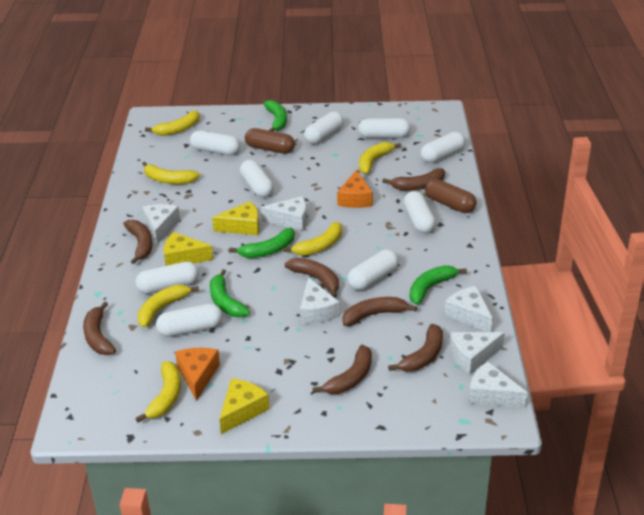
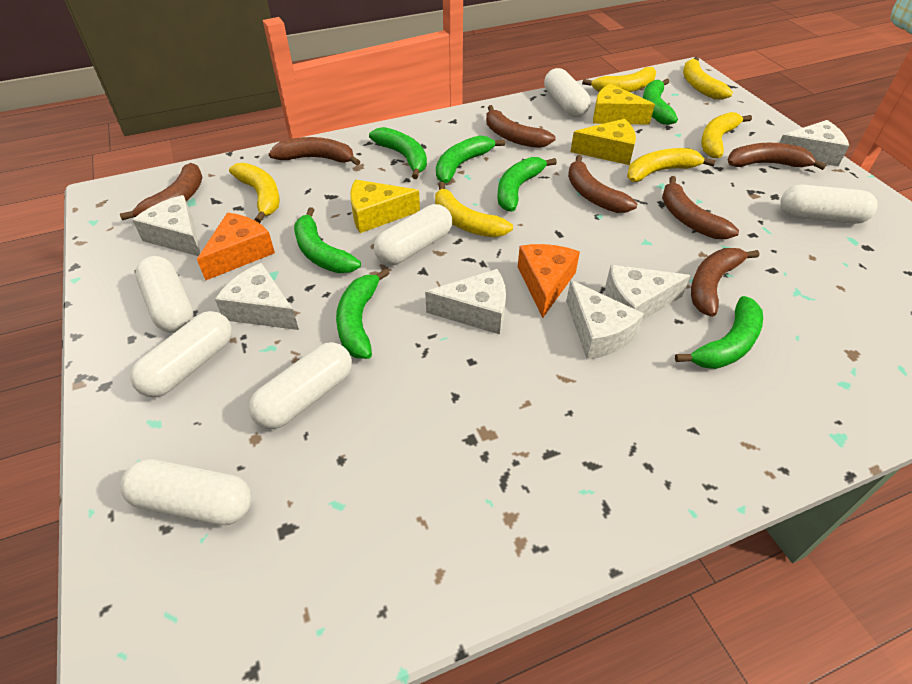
brown capsule: [245,128,295,154] [425,179,477,213] = 2 -> none = 0
green banana: [210,269,250,317] [229,228,295,258] [263,100,287,131] [410,265,467,305] = 4 -> [294,207,361,273] [336,268,389,359] [369,127,427,179] [436,135,505,183] [497,157,557,211] [643,78,678,125] [675,296,763,369] = 7
white capsule: [136,261,199,294] [156,303,223,337] [190,130,240,155] [240,160,274,198] [304,111,344,144] [347,249,399,290] [358,118,411,138] [403,191,436,234] [420,132,465,163] = 9 -> [120,459,252,525] [130,311,232,397] [135,256,194,333] [249,342,352,429] [374,204,452,265] [544,68,591,117] [780,184,877,224] = 7

